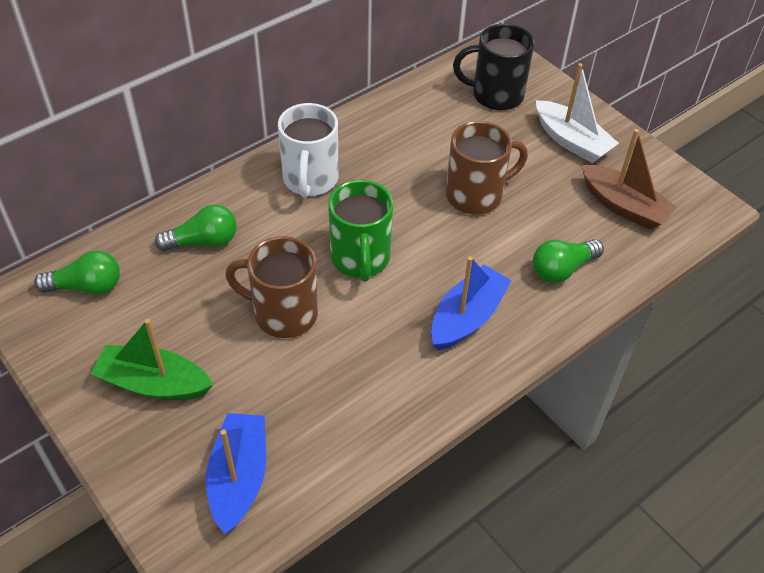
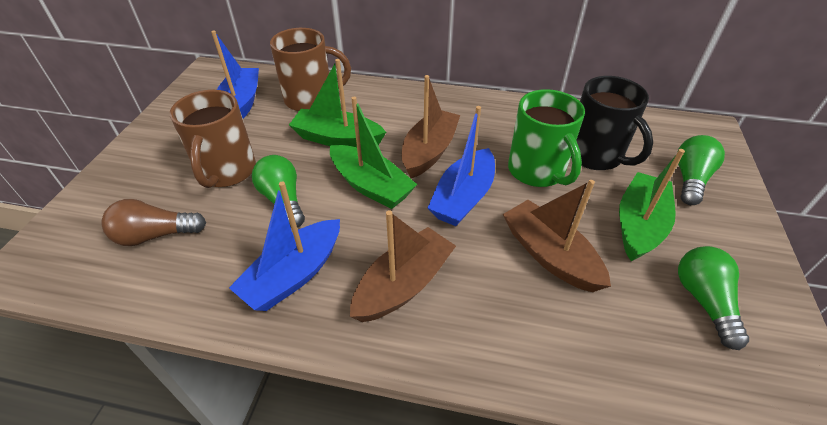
blue boat: [206,413,266,534] [431,256,512,350] = 2 -> [211,31,259,119] [229,181,340,311] [428,106,495,226] = 3
brown boat: [582,129,677,230] = 1 -> [350,210,456,322] [402,75,460,178] [503,180,611,292] = 3
brown light bulb: none = 0 -> [101,199,206,246] = 1
green boat: [91,319,213,400] = 1 -> [289,59,386,147] [330,97,417,209] [619,149,685,261] = 3
white boat: [536,63,619,163] = 1 -> none = 0
white mug: [278,103,338,198] = 1 -> none = 0

